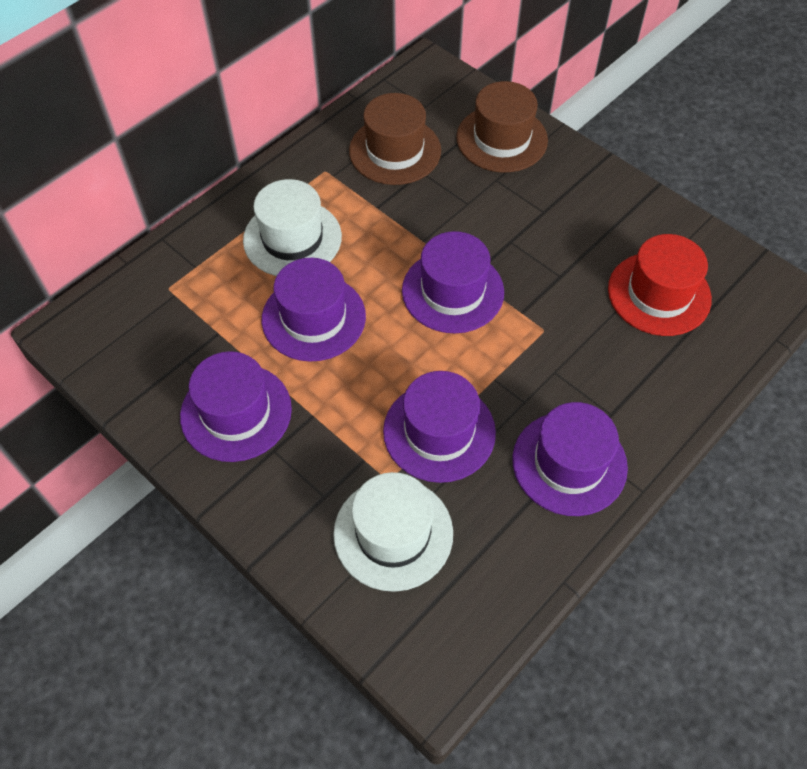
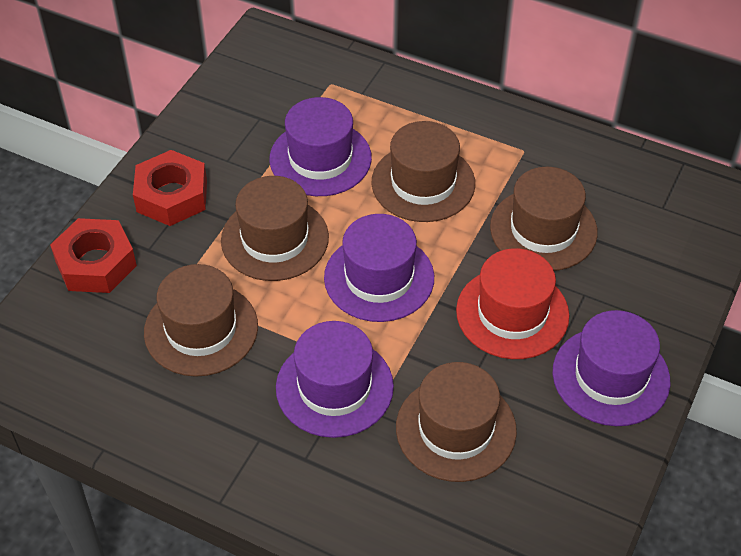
brown hat: [349,93,441,185] [456,81,548,172] = 2 -> [144,264,258,377] [221,176,329,281] [371,121,475,222] [396,362,517,482] [490,167,598,271] = 5
purple hat: [180,351,292,462] [262,258,366,362] [383,371,496,483] [402,231,504,333] [512,402,628,516] = 5 -> [269,97,372,196] [276,321,394,438] [324,214,434,322] [553,310,670,426] = 4
red nut: none = 0 -> [50,218,137,293] [133,150,207,226] = 2
white hat: [243,179,342,276] [333,472,453,592] = 2 -> none = 0

